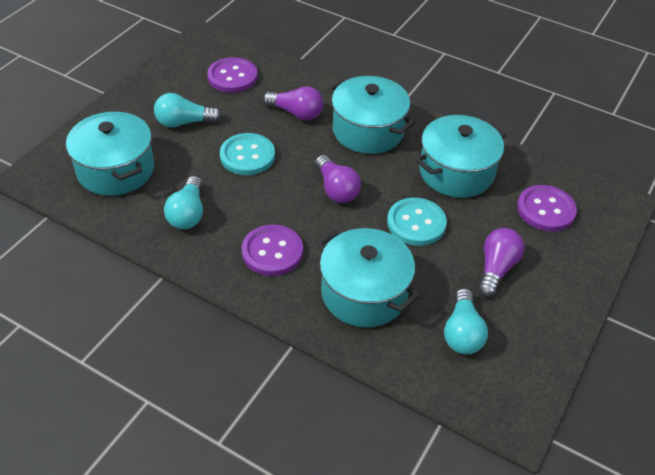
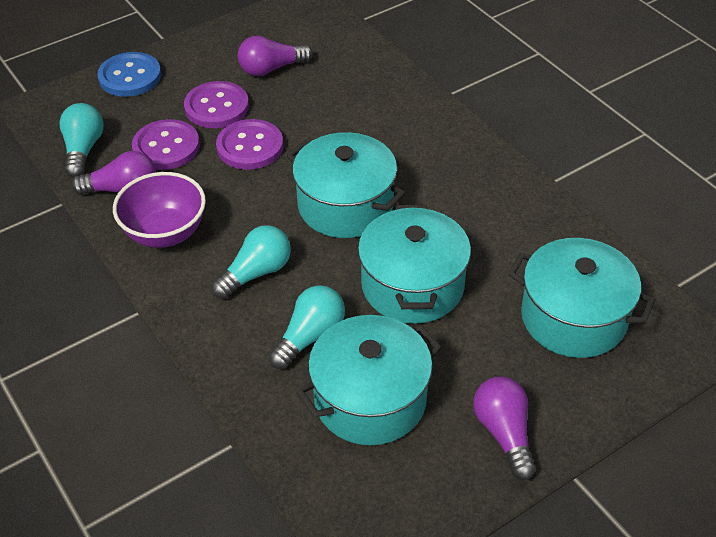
blue button: none = 0 -> [97,52,161,97] = 1
purple bowl: none = 0 -> [113,172,206,248] = 1
turquoise button: [220,133,275,175] [387,198,447,246] = 2 -> none = 0

